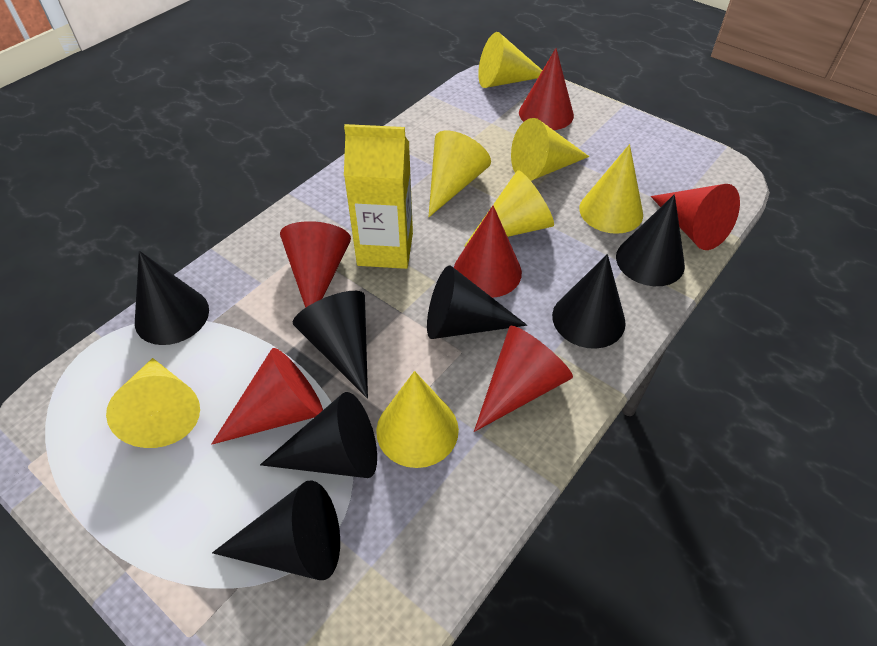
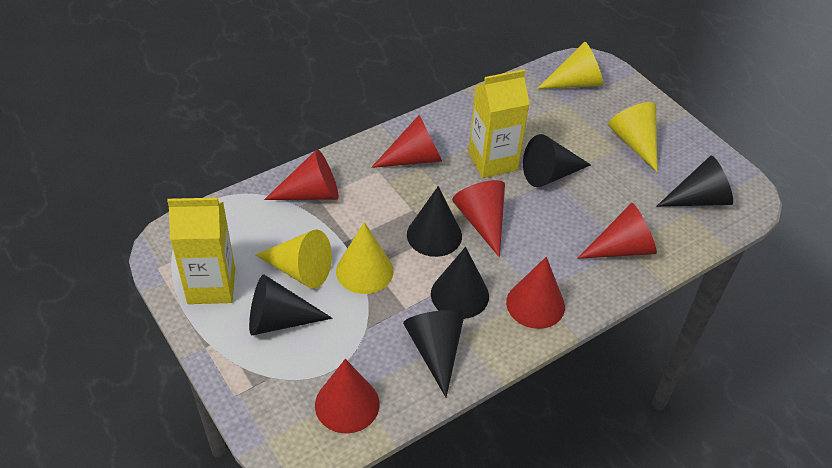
black cone: [135,251,209,345] [212,480,340,580] [260,392,377,478] [293,291,368,399] [427,265,527,339] [552,254,626,349] [616,194,685,286] = 7 -> [249,274,333,335] [403,310,465,397] [407,186,462,257] [431,247,489,319] [523,134,591,187] [656,155,733,207] = 6
yellow carton: [344,124,413,269] = 1 -> [167,197,235,304] [468,69,530,178] = 2
yellow cone: [106,358,200,448] [376,371,459,468] [429,131,491,217] [464,170,554,246] [478,32,542,88] [511,118,589,181] [579,144,643,234] = 7 -> [256,229,332,289] [336,222,394,294] [537,42,603,89] [608,102,657,172] = 4

